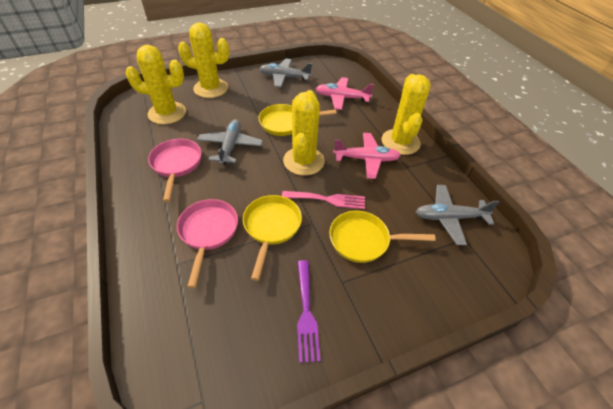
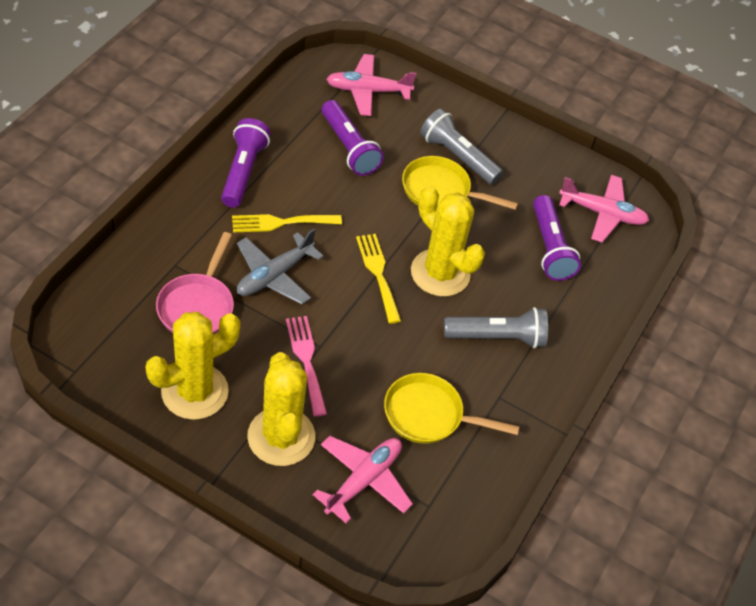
grey flashlight: none = 0 -> [420,108,503,185] [444,307,548,348] = 2
grey plane: [197,119,263,165] [259,59,312,88] [416,185,499,245] = 3 -> [237,229,324,305] = 1
pink pan: [148,139,202,202] [177,199,238,288] = 2 -> [156,232,234,335] = 1
pink plane: [316,77,374,110] [333,133,401,179] = 2 -> [313,436,413,523] [326,54,416,116] [559,175,649,242] = 3
purple flashlight: none = 0 -> [221,118,271,208] [322,100,384,176] [533,195,581,281] = 3
purple fork: [297,260,320,363] = 1 -> none = 0
yellow cactus: [125,45,186,124] [178,22,229,98] [283,90,325,176] [382,74,431,155] = 4 -> [146,312,240,420] [247,352,315,466] [411,186,485,297] = 3
yellow fork: none = 0 -> [232,214,342,232] [356,234,401,324] = 2
yellow pan: [243,195,302,281] [259,104,337,136] [329,211,436,263] = 3 -> [384,373,520,444] [402,156,518,210] = 2

